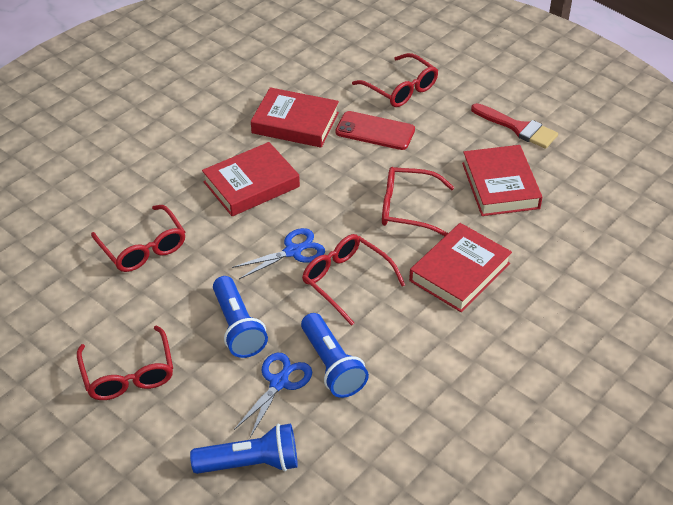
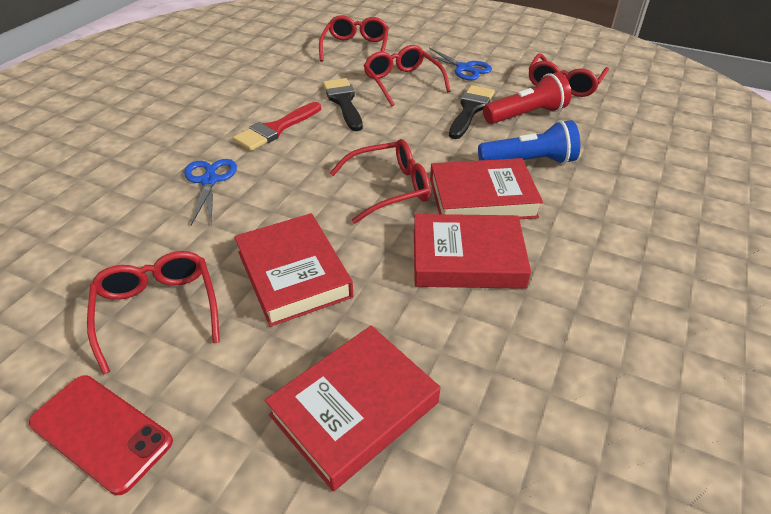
black brush: none = 0 -> [323,78,363,131] [449,85,495,139] = 2
blue flashlight: [190,424,298,474] [213,276,268,358] [301,313,369,398] = 3 -> [478,120,580,164] = 1
red flashlight: none = 0 -> [483,72,571,124] = 1

